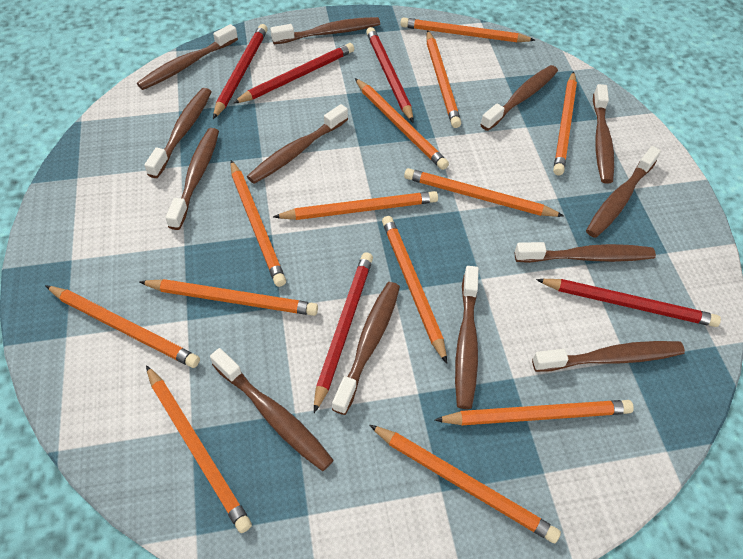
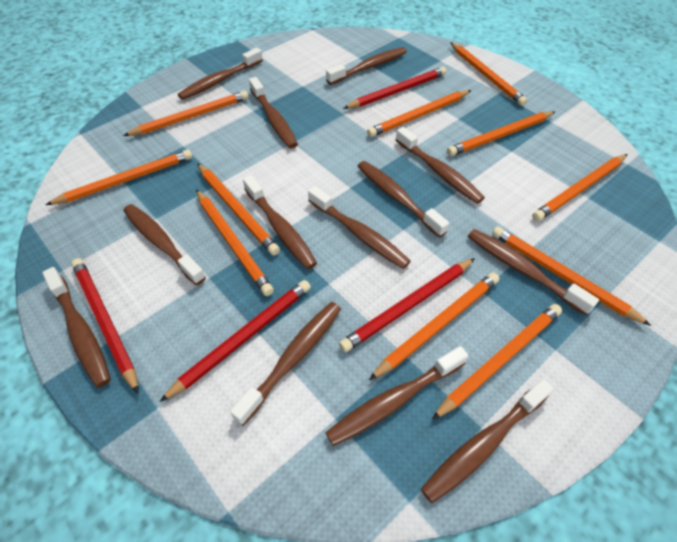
orange pencil: [45,285,200,368] [139,279,318,316] [146,365,252,533] [230,160,286,287] [273,191,438,220] [355,78,449,170] [369,425,561,543] [382,216,447,364] [400,17,535,43] [404,168,564,217] [427,30,461,128] [435,400,634,426] [553,71,577,175] = 13 -> [46,149,192,205] [123,91,248,136] [196,189,274,296] [197,163,280,256] [367,90,471,137] [369,273,499,380] [432,304,562,420] [447,111,555,156] [450,42,528,106] [492,226,651,326] [532,154,627,221] = 11
red pencil: [213,24,268,119] [233,43,354,104] [314,252,373,413] [366,27,413,122] [536,279,721,327] = 5 -> [71,258,139,394] [159,280,311,402] [339,258,475,352] [343,67,447,109] = 4

